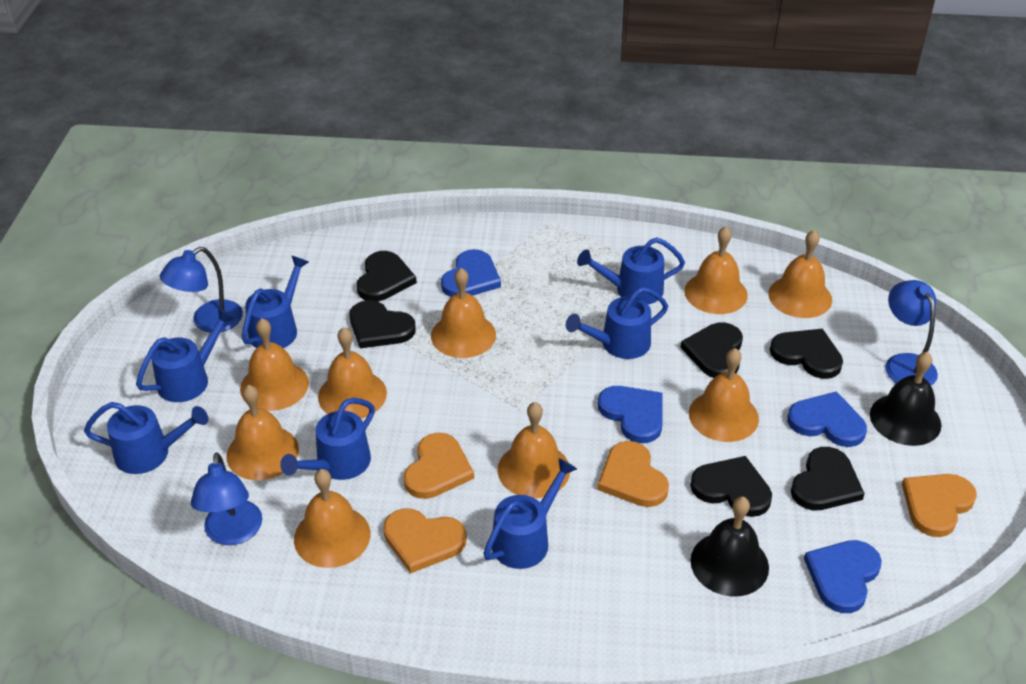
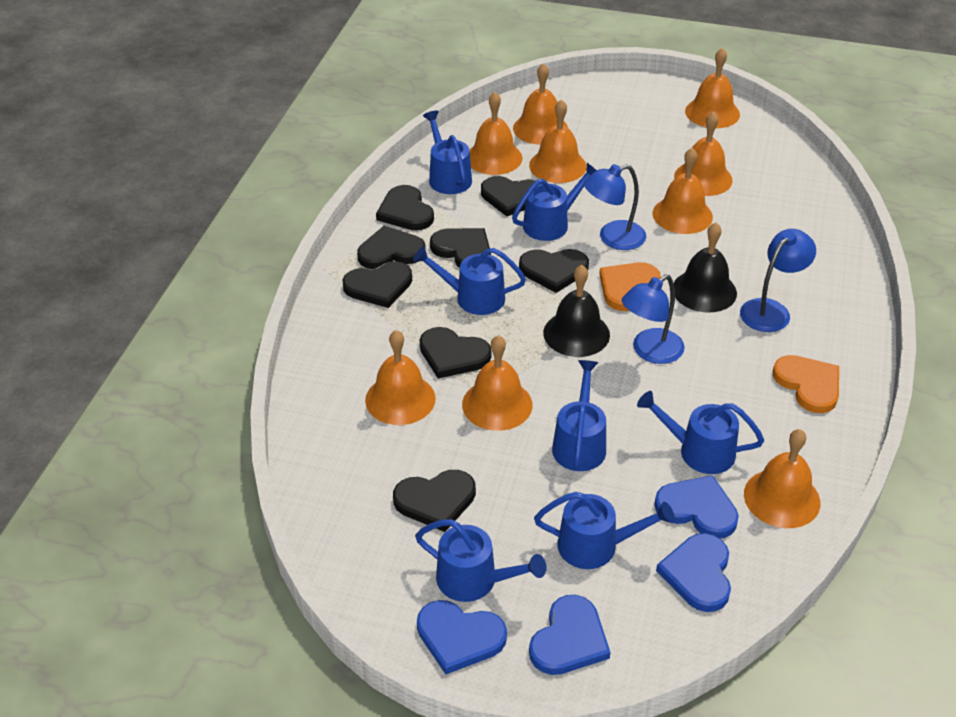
black heart: [350,300,416,348] [357,251,417,301] [681,323,743,378] [690,456,772,517] [770,329,843,379] [791,447,865,510] = 6 -> [342,261,412,308] [357,226,426,269] [376,185,434,230] [393,470,476,532] [420,327,492,379] [430,228,491,268] [481,176,535,216] [519,249,589,293] = 8
orange heart: [383,508,467,574] [403,433,474,499] [598,441,669,507] [902,474,977,537] = 4 -> [599,262,661,311] [773,355,839,413] = 2

